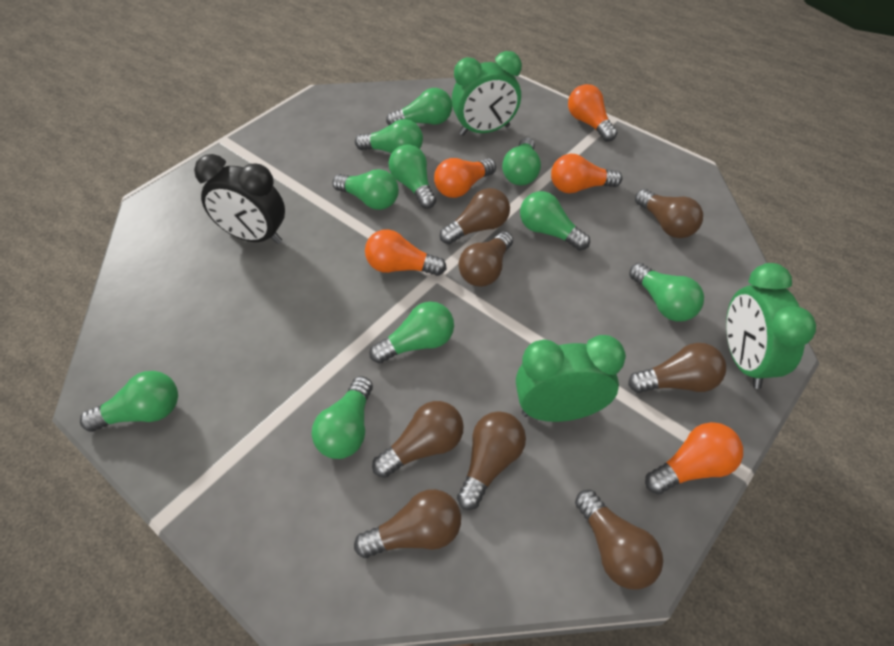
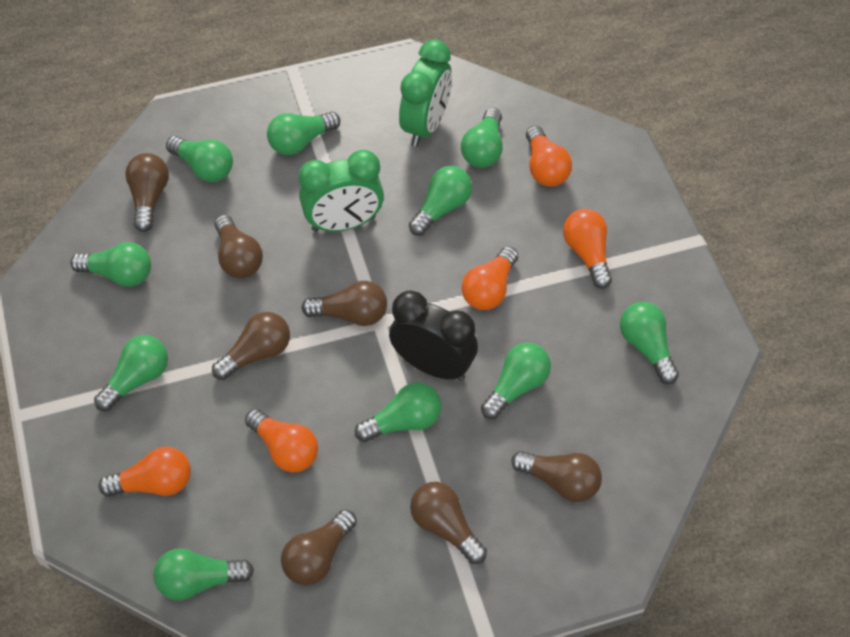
brown light bulb: [354,489,461,558] [372,401,464,478] [440,188,510,245] [457,411,526,510] [459,231,513,287] [575,490,663,590] [628,343,726,393] [635,189,703,238] = 8 -> [125,153,169,232] [212,312,290,380] [214,214,263,278] [281,509,357,585] [301,281,387,326] [410,482,487,564] [511,451,602,502] = 7
green clock: [451,51,522,136] [516,335,626,422] [726,263,816,389] = 3 -> [299,150,384,232] [399,39,452,147] = 2

